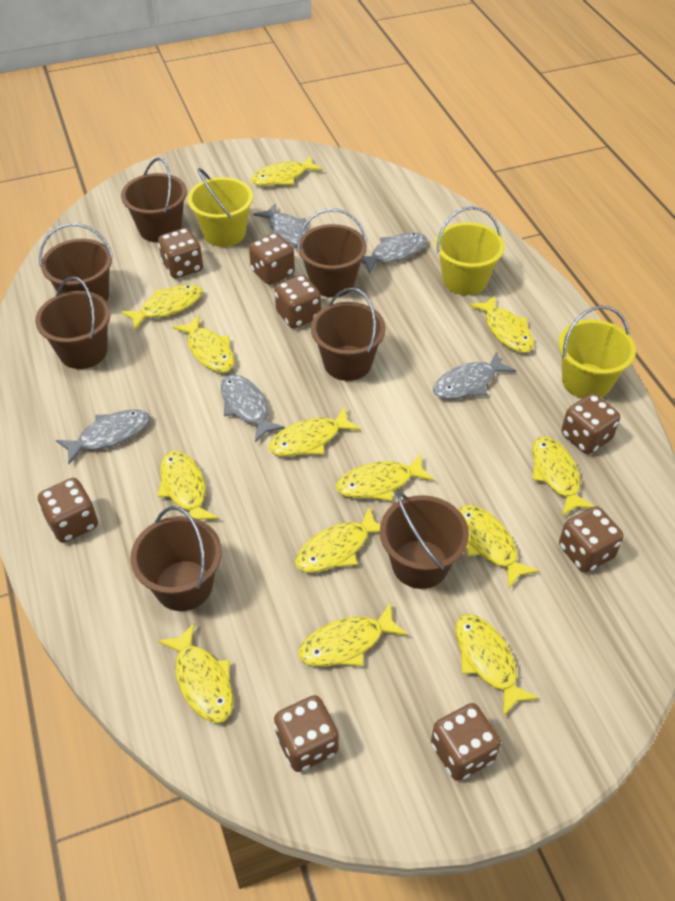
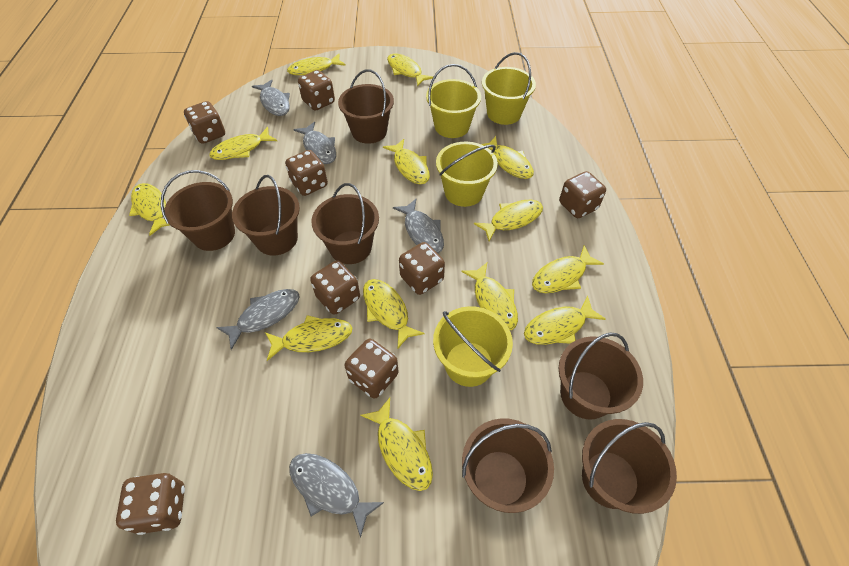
yellow bucket: [188,168,253,247] [435,207,504,295] [558,306,636,399] = 3 -> [426,64,481,138] [433,306,513,387] [436,142,498,207] [482,52,536,125] = 4

